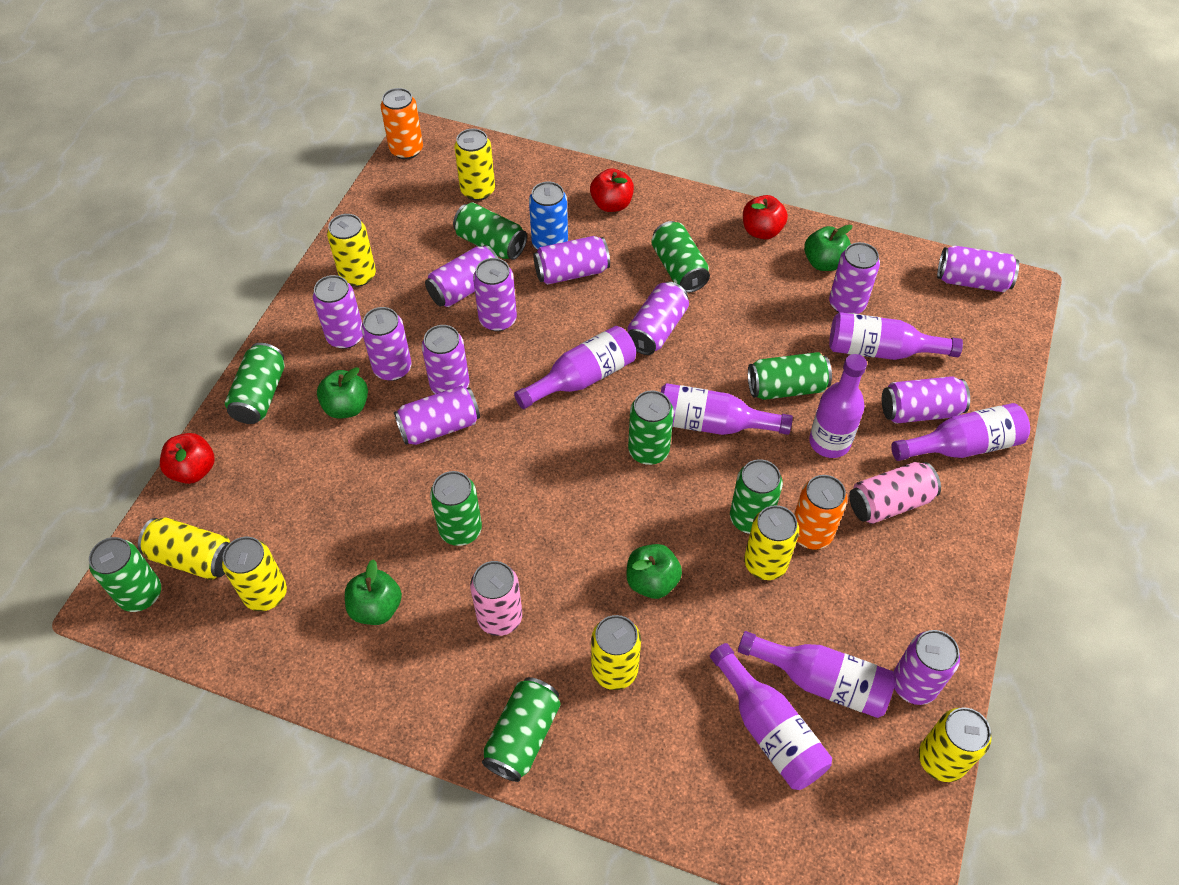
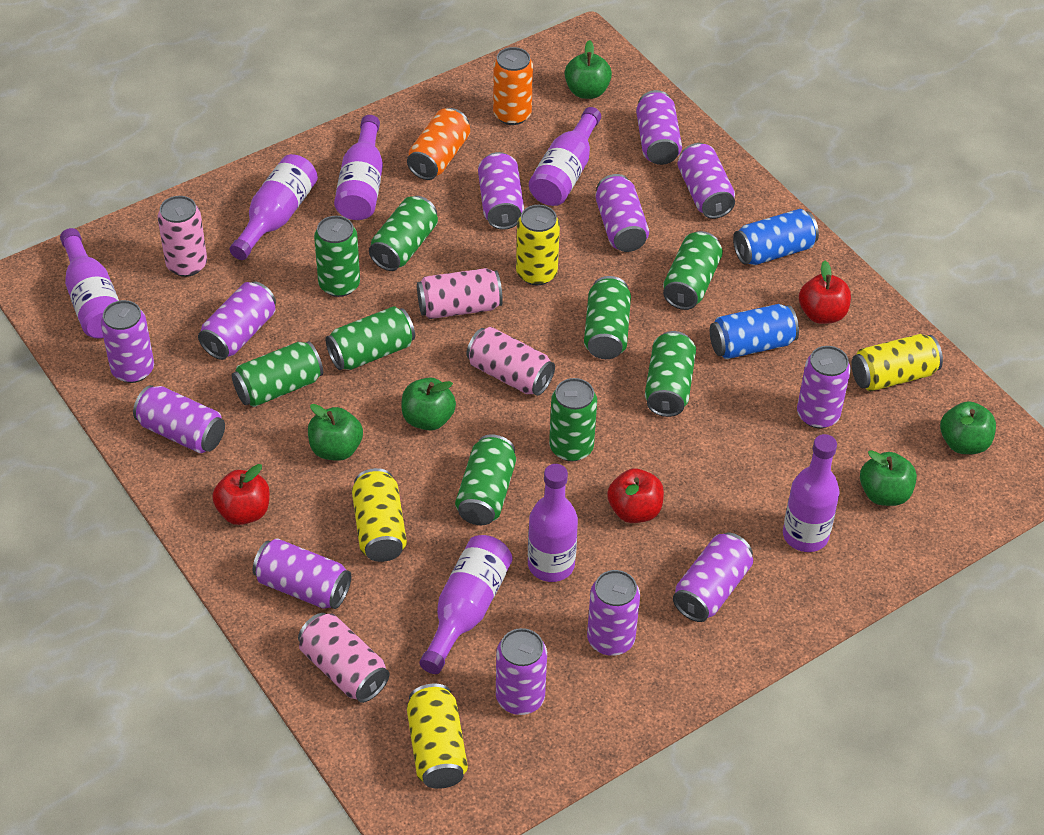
blue can: [529,182,568,250] = 1 -> [710,304,799,359] [733,209,819,265] = 2
green apple: [317,367,368,418] [345,559,402,625] [626,544,682,599] [804,224,853,271] = 4 -> [308,404,363,461] [401,378,456,431] [565,40,612,99] [860,450,917,506] [940,401,996,454] = 5
pink can: [470,561,522,636] [849,462,941,524] = 2 -> [158,196,207,277] [298,613,390,703] [417,268,503,319] [467,327,555,396] = 4
yellow can: [138,518,230,580] [222,537,287,611] [327,214,376,287] [454,129,495,201] [591,615,641,690] [744,505,799,580] [919,708,992,782] = 7 -> [352,468,407,562] [407,684,468,789] [516,205,560,285] [852,334,943,391] = 4

